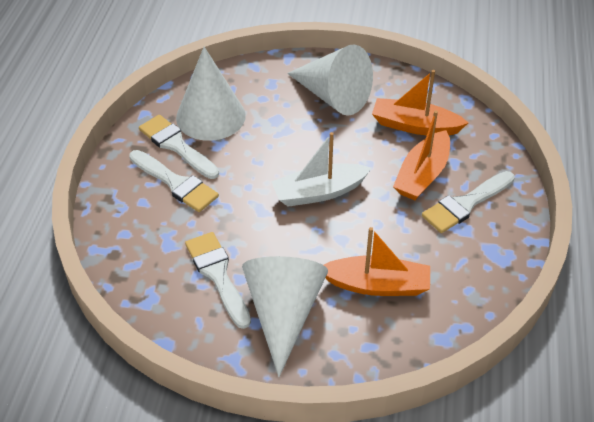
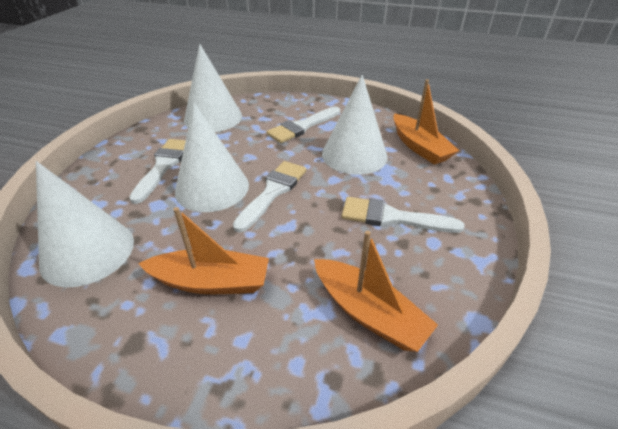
white boat: [271,132,371,207] = 1 -> none = 0
white cone: [176,47,246,141] [242,256,328,377] [287,45,373,115] = 3 -> [36,161,134,287] [175,103,249,212] [184,44,242,132] [322,75,388,175] = 4

